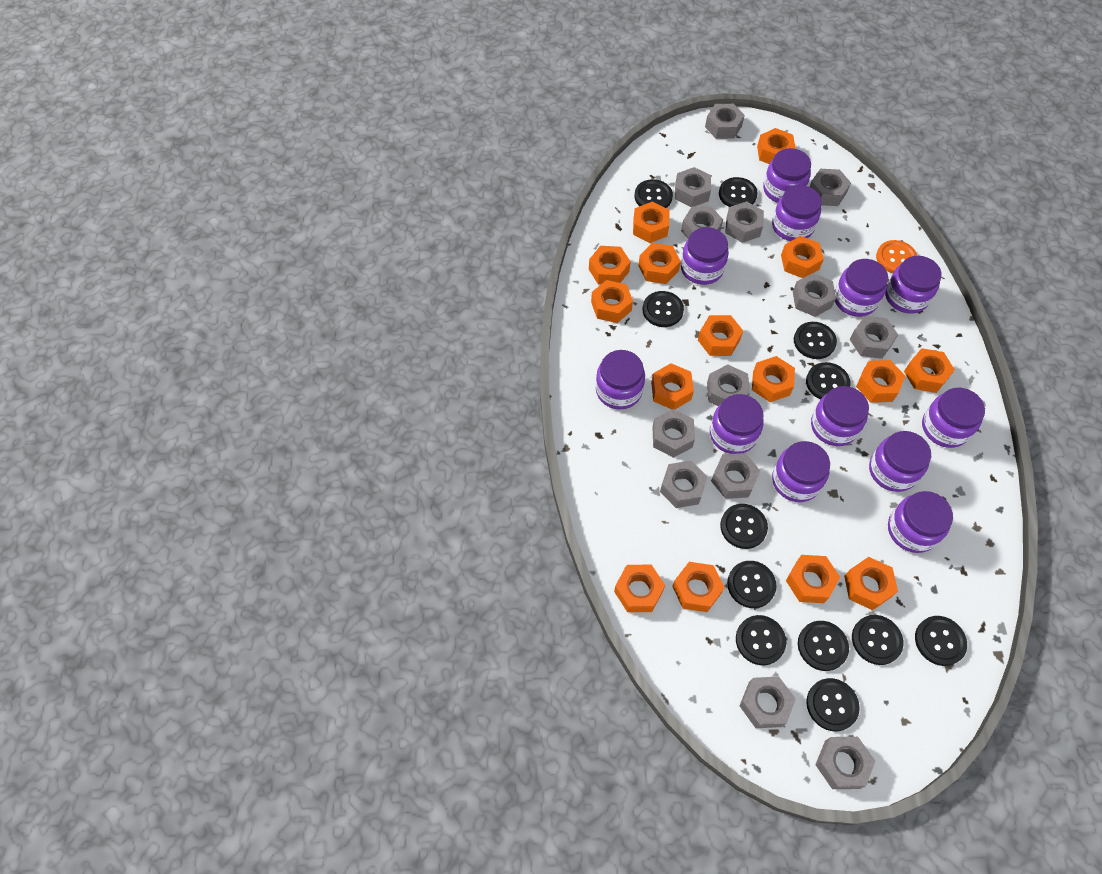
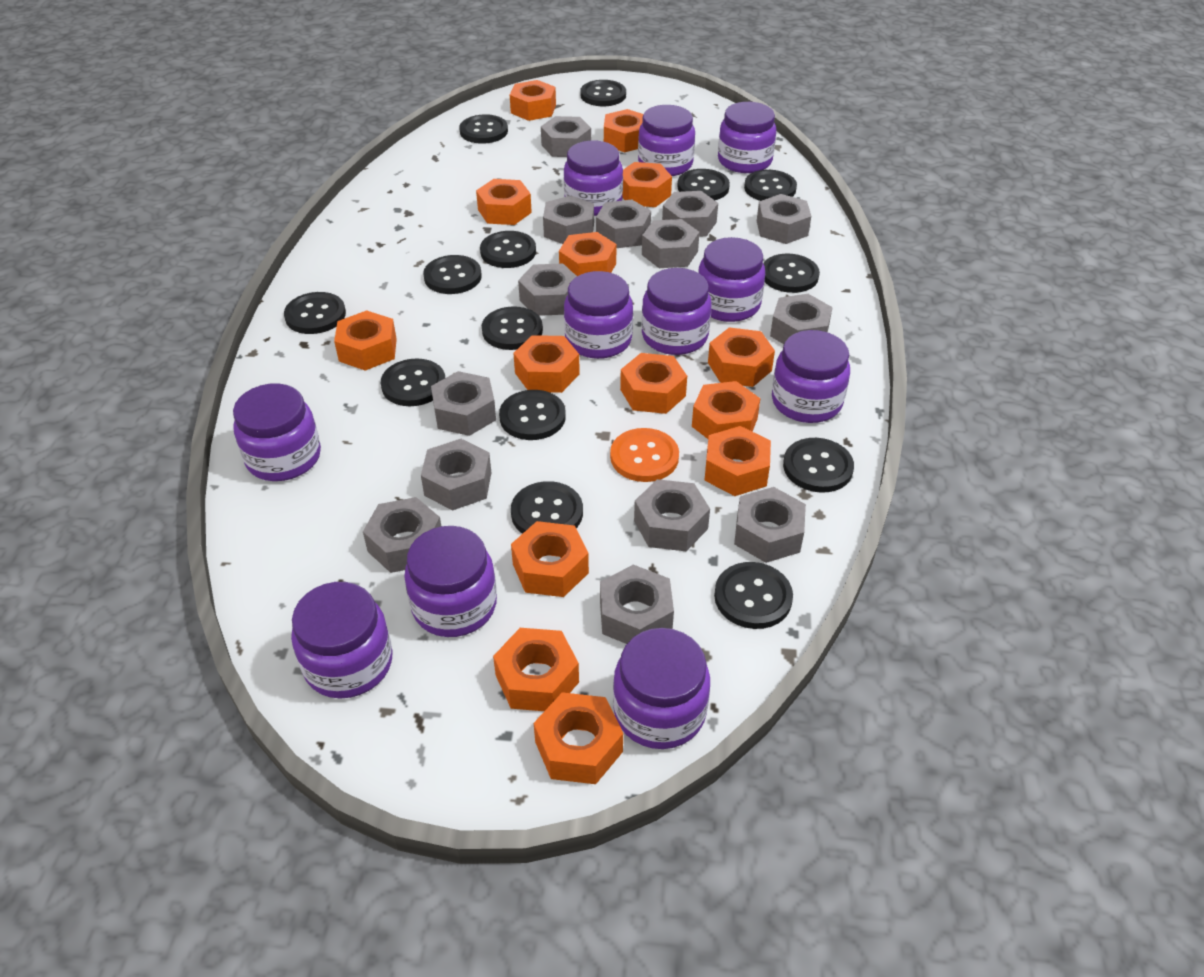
black button: [634,179,673,208] [643,291,684,327] [719,177,758,207] [720,504,768,549] [727,561,777,608] [736,615,786,666] [794,322,837,359] [798,621,849,671] [806,362,850,400] [806,678,860,731] [852,615,903,665] [915,616,967,666] = 12 -> [284,292,346,334] [381,359,445,406] [423,255,482,294] [459,114,508,144] [480,231,536,268] [482,306,543,350] [499,390,566,440] [511,481,583,534] [580,80,626,106] [677,169,730,200] [714,562,793,629] [744,170,797,201] [763,254,820,293] [783,438,854,493] = 14
grey nut: [652,409,695,458] [660,461,708,508] [675,167,711,207] [681,206,723,239] [705,104,745,139] [707,364,750,406] [711,453,760,499] [725,201,764,243] [739,676,796,728] [793,273,836,317] [810,169,851,206] [815,737,875,789] [849,316,898,359] = 13 -> [363,497,441,573] [421,439,491,511] [431,371,496,436] [518,263,577,316] [541,116,591,157] [543,196,594,244] [596,200,651,248] [600,565,674,644] [634,479,710,551] [642,219,700,268] [662,191,718,237] [734,487,806,563] [757,194,811,244] [770,294,833,344] = 14
orange nut: [589,246,631,284] [591,280,633,323] [614,565,665,612] [633,202,669,243] [638,243,681,284] [651,363,694,410] [672,562,725,612] [698,315,743,356] [752,356,795,402] [757,128,796,164] [781,236,824,278] [786,555,840,603] [844,557,898,610] [856,360,905,403] [904,348,955,393] = 15 -> [334,310,397,371] [476,179,532,225] [493,628,579,711] [510,80,556,121] [511,521,589,597] [513,335,580,393] [534,692,623,784] [559,232,616,276] [604,109,643,152] [620,353,687,414] [622,162,672,207] [692,381,761,439] [704,426,771,496] [708,327,775,387] = 14
purple jar: [596,350,645,410] [681,227,729,285] [710,394,764,454] [763,148,811,203] [772,185,822,241] [772,441,830,502] [811,386,869,446] [835,259,888,317] [869,431,931,492] [885,256,942,314] [888,491,953,553] [922,388,985,448] = 12 -> [233,383,321,481] [291,582,393,699] [404,526,497,637] [564,141,623,216] [564,271,633,359] [613,628,710,749] [638,105,695,176] [642,268,712,355] [698,237,765,322] [718,102,776,173] [772,330,850,423] = 11

